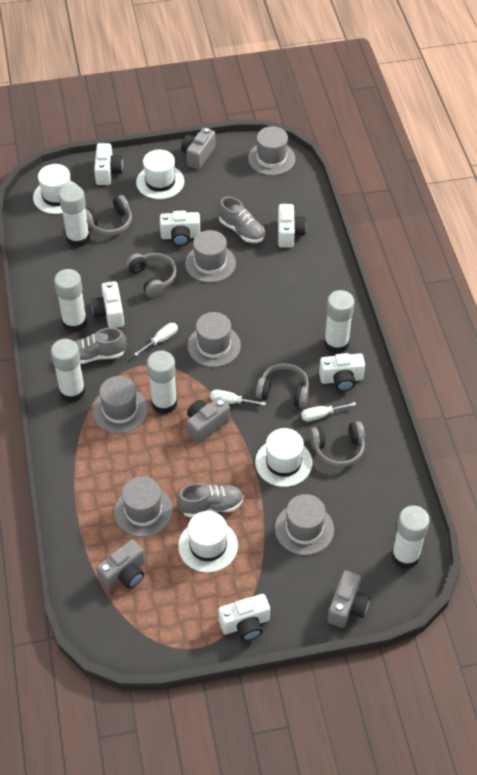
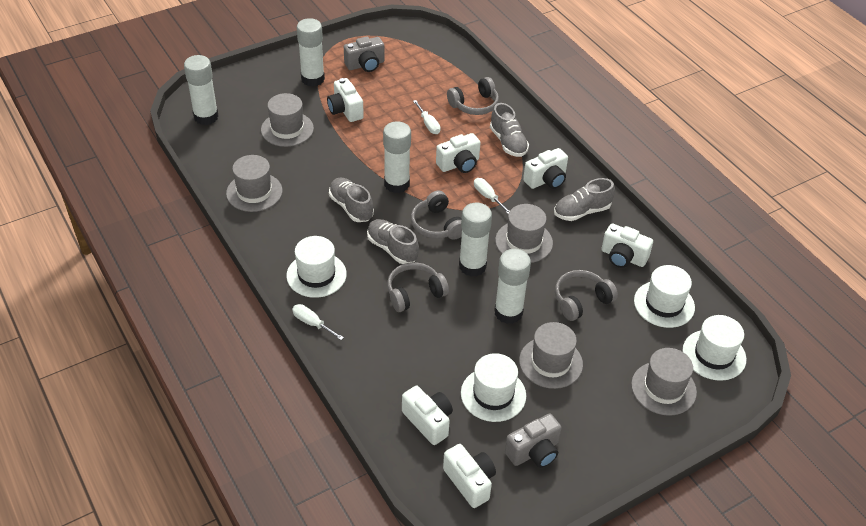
grey camera: [96,539,145,590] [181,128,216,170] [187,397,230,444] [327,570,370,628] = 4 -> [344,37,385,72] [505,413,562,468] = 2
grey hat: [93,376,148,433] [114,476,173,537] [185,230,236,283] [187,312,241,367] [248,126,295,176] [275,494,334,555] = 6 -> [226,155,282,212] [261,93,314,147] [495,204,553,263] [519,322,583,389] [631,348,697,416] = 5
grey shoe: [74,328,127,364] [177,483,244,518] [219,197,265,243] = 3 -> [329,178,374,222] [367,219,419,264] [490,103,529,157] [554,178,615,221] = 4
white glue stick: [51,339,85,402] [54,269,87,332] [59,185,90,248] [147,351,177,414] [324,290,354,354] [392,505,430,569] = 6 -> [184,55,219,125] [297,18,325,87] [383,121,411,193] [459,203,492,277] [494,249,531,324] = 5

